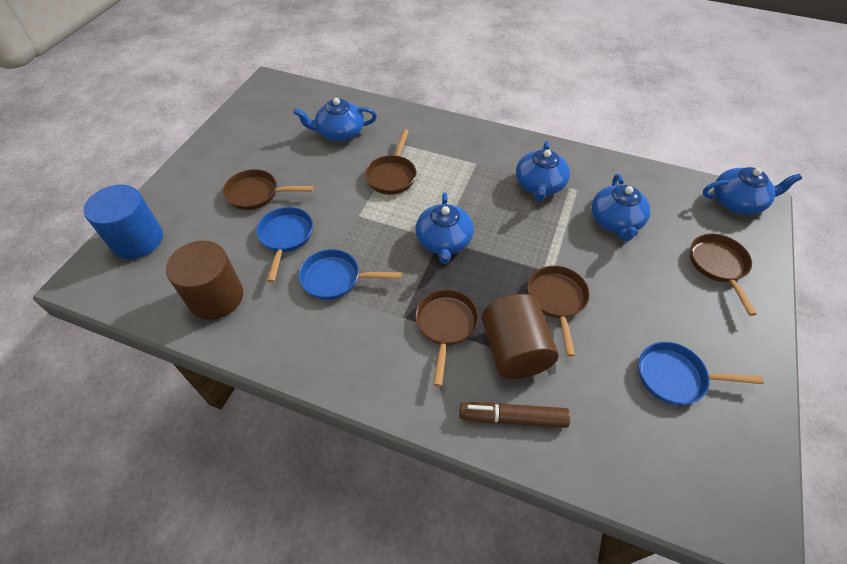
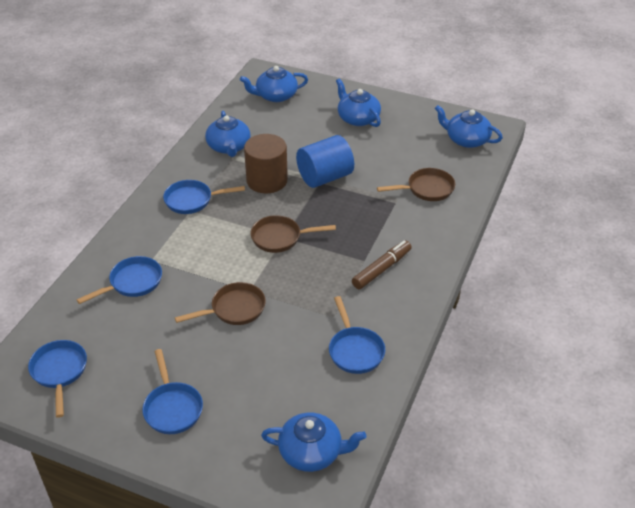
blue pan: [256,207,313,282] [299,249,402,300] [639,342,764,405] = 3 -> [28,340,87,418] [77,256,162,304] [142,349,203,434] [163,180,245,214] [329,296,385,374] = 5
brown cylinder: [166,241,243,320] [482,294,559,379] = 2 -> [244,134,288,193] = 1
brown pan: [223,169,314,210] [365,129,416,195] [415,289,479,387] [528,266,590,357] [690,234,757,316] = 5 -> [175,282,266,325] [251,215,336,253] [377,168,455,201] = 3

